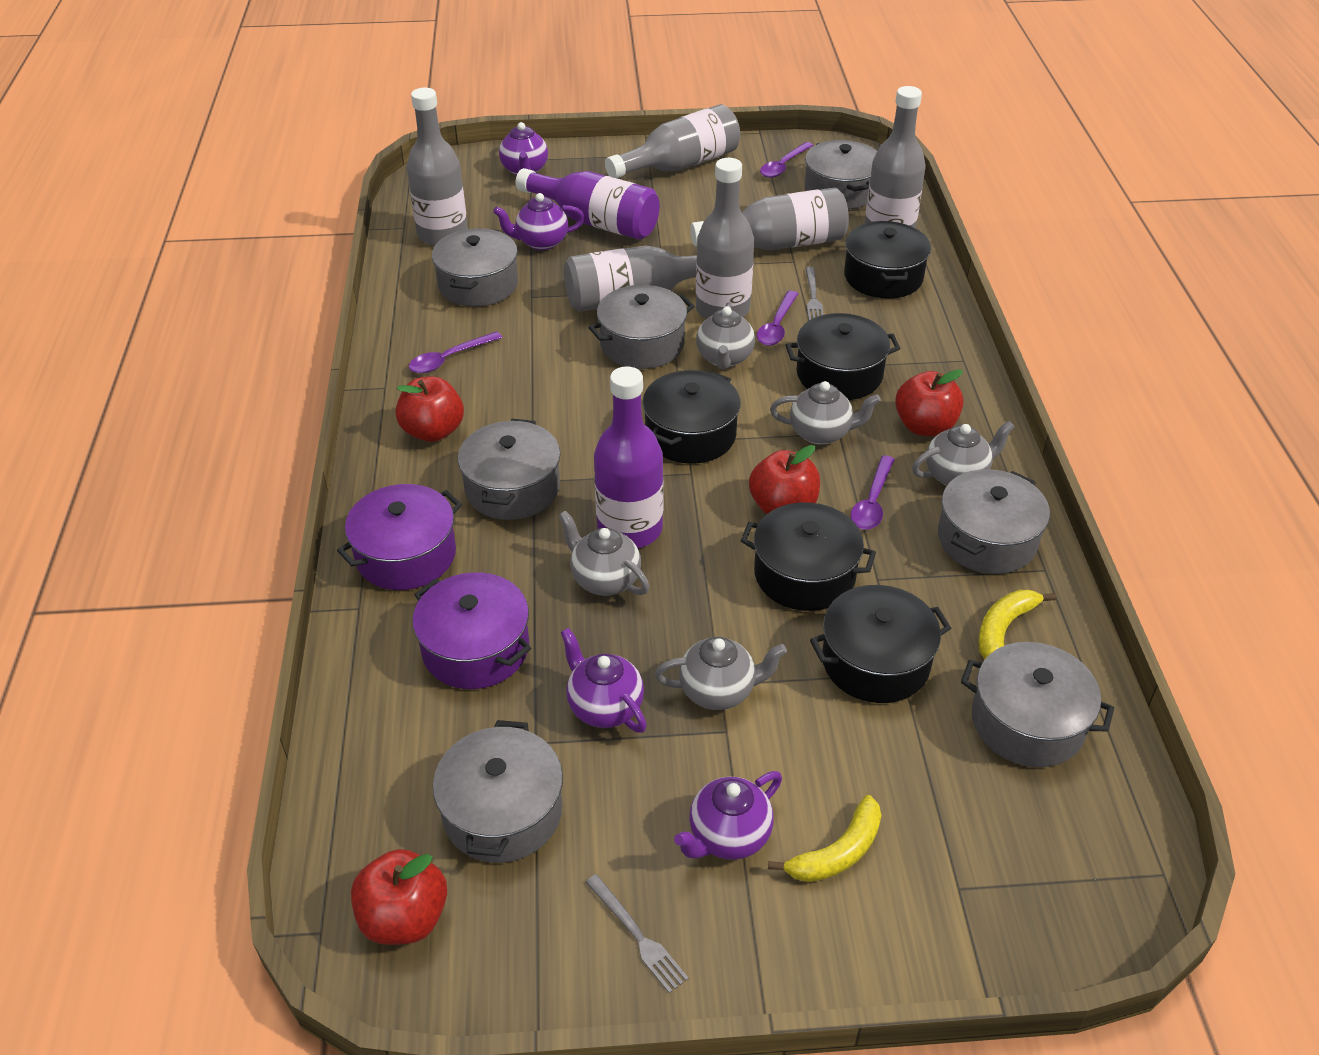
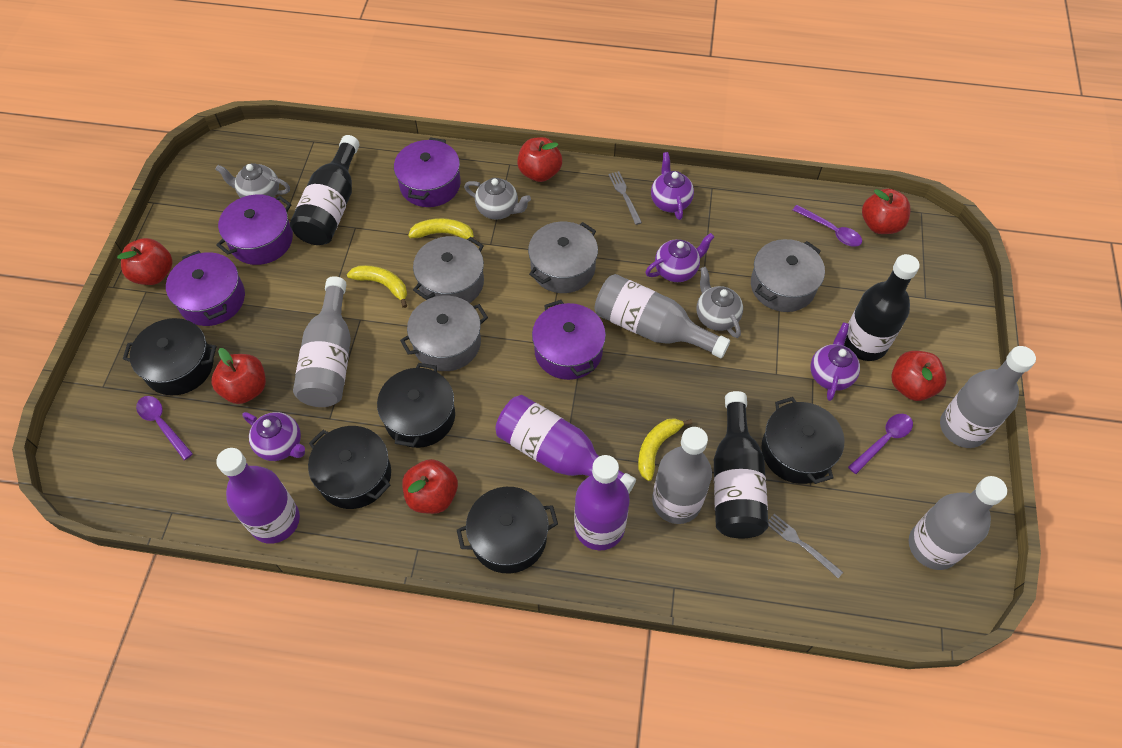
black bottle: none = 0 -> [290,135,360,245] [714,391,769,538] [844,254,920,361] = 3
grey bottle: [407,88,468,246] [564,245,697,312] [605,104,740,178] [691,187,849,250] [696,158,754,319] [865,86,926,228] = 6 -> [293,276,351,407] [595,274,730,358] [652,427,712,524] [909,476,1007,570] [940,346,1036,448] = 5
grey pot: [432,228,518,307] [433,720,563,863] [458,419,560,520] [588,285,695,369] [804,140,877,209] [938,469,1050,574] [961,642,1114,767] = 7 -> [400,296,488,371] [413,236,484,303] [528,222,598,293] [751,239,825,312] = 4
grey teapot: [558,510,650,596] [655,637,787,710] [696,302,755,369] [770,381,881,445] [912,421,1015,486] = 5 -> [216,163,290,198] [464,178,531,220] [696,267,743,338] = 3
purple bottle: [516,168,660,240] [594,366,663,548] = 2 -> [216,448,300,544] [495,395,636,493] [574,455,630,551] = 3
purple pot: [337,484,462,590] [413,572,531,689] = 2 -> [166,250,245,326] [216,195,293,265] [394,137,461,207] [532,300,606,380] = 4
purple spoon: [409,331,503,373] [757,291,798,346] [760,142,814,178] [850,455,895,530] = 4 -> [136,396,193,460] [793,205,862,247] [848,414,913,474] = 3
red apple: [351,849,447,945] [395,376,464,442] [749,445,820,514] [895,369,964,436] = 4 -> [117,238,173,285] [211,348,266,404] [402,459,458,514] [517,137,562,182] [862,189,911,234] [891,351,947,401] = 6
yellow banana: [768,795,881,882] [978,590,1056,659] = 2 -> [347,265,407,308] [408,218,479,242] [638,418,693,481] = 3

